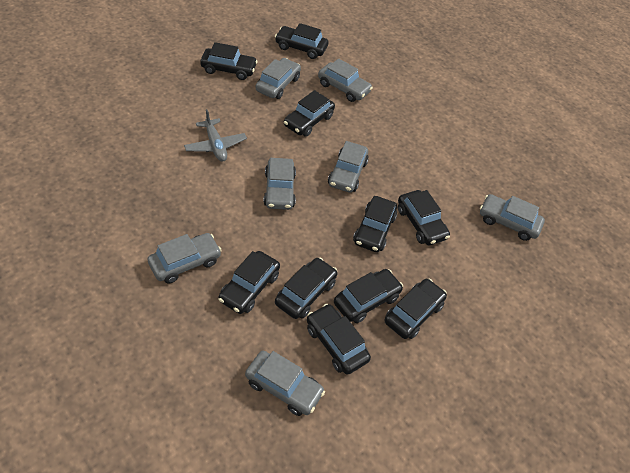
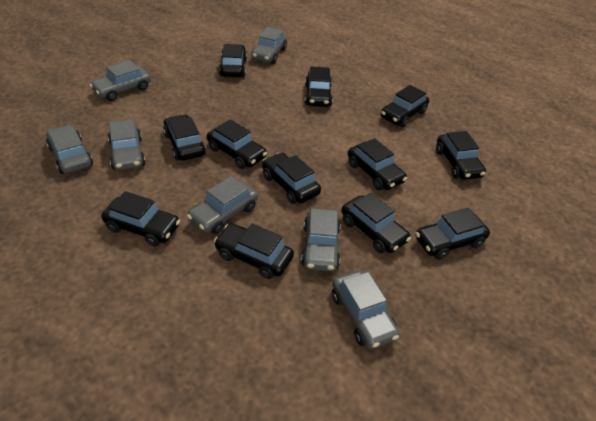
black car: [200,42,258,80] [218,251,280,314] [275,23,328,59] [275,257,337,319] [284,90,335,137] [307,304,371,375] [334,269,403,323] [353,196,397,252] [385,279,447,339] [398,190,450,245] = 10 -> [101,191,180,246] [163,114,206,160] [207,119,267,169] [214,223,294,279] [219,44,247,77] [262,153,321,204] [305,66,333,107] [341,193,411,253] [348,138,407,190] [381,85,429,127] [416,208,490,260] [436,131,486,180] = 12
grey plane: [184,109,247,162] = 1 -> none = 0

